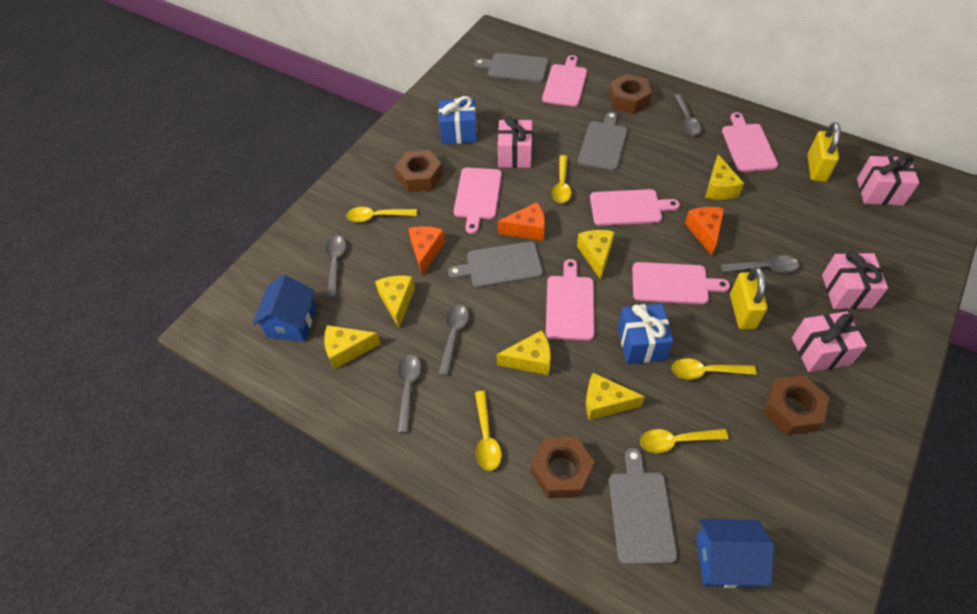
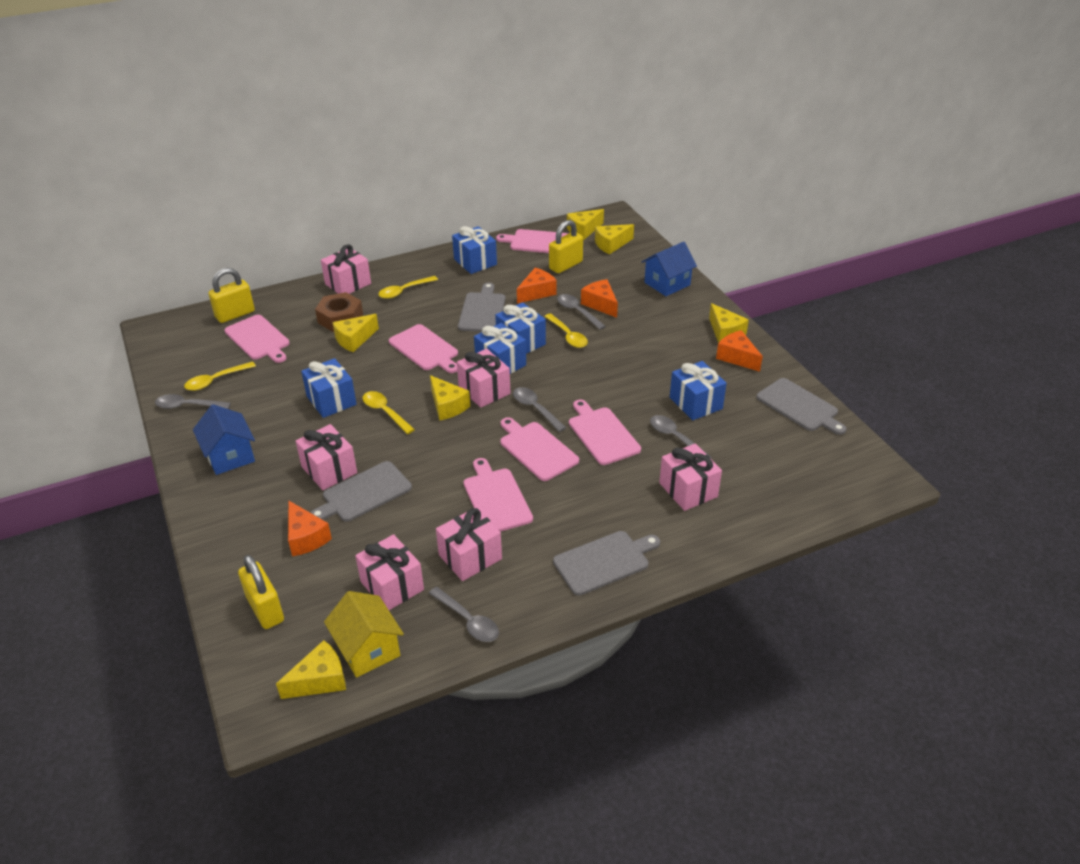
blue gift: [439,96,477,144] [618,303,673,364] = 2 -> [301,358,357,418] [452,226,497,274] [474,323,526,374] [495,302,546,354] [670,361,727,420] = 5
brown nut: [395,150,443,192] [531,437,595,498] [609,74,652,114] [763,375,829,435] = 4 -> [315,292,363,332] = 1
orange cheese: [408,226,445,275] [498,202,545,241] [685,207,724,255] = 3 -> [288,500,332,556] [517,268,557,303] [581,279,618,318] [716,330,763,372] = 4
pink gift: [498,116,533,168] [792,311,867,372] [822,251,888,309] [857,155,919,205] = 4 -> [296,424,357,490] [321,244,371,294] [355,534,424,610] [436,507,502,581] [457,349,510,408] [659,443,722,511] = 6
yellow house: none = 0 -> [324,591,404,678] = 1
yellow padlock: [730,267,768,329] [807,122,841,182] = 2 -> [208,268,255,323] [238,555,284,629] [549,220,583,273] = 3
yellow spoon: [346,207,417,222] [475,391,502,471] [552,155,572,203] [640,429,729,453] [672,358,757,380] = 5 -> [184,361,256,391] [363,391,415,434] [378,276,438,299] [544,313,588,348] = 4

